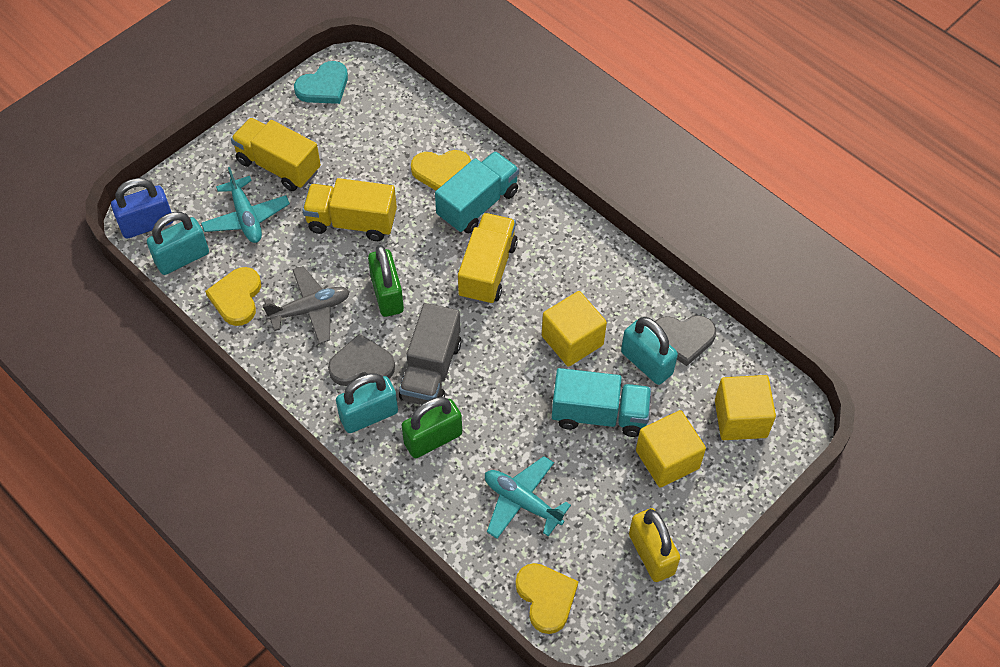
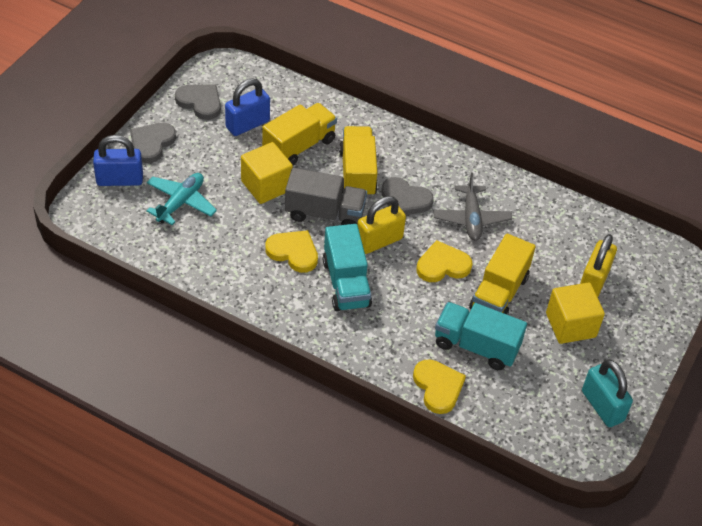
blue padlock: [111,178,173,239] = 1 -> [93,135,143,186] [225,78,270,136] = 2
green padlock: [368,245,404,317] [402,397,462,458] = 2 -> none = 0
grey heart: [328,334,395,386] [655,315,716,366] = 2 -> [130,123,176,163] [175,84,221,120] [381,177,434,215] = 3
turquoise heart: [294,61,348,104] = 1 -> none = 0
turquoise padlock: [147,212,209,275] [336,373,398,433] [621,317,678,385] = 3 -> [582,359,633,427] = 1
turquoise plane: [201,167,290,243] [485,456,571,539] = 2 -> [146,173,217,225] = 1
yellow cube: [542,291,607,367] [636,410,706,488] [715,375,776,440] = 3 -> [241,142,293,204] [546,282,605,344] = 2
yellow padlock: [629,508,680,582] = 1 -> [357,196,406,254] [580,234,617,297] = 2

